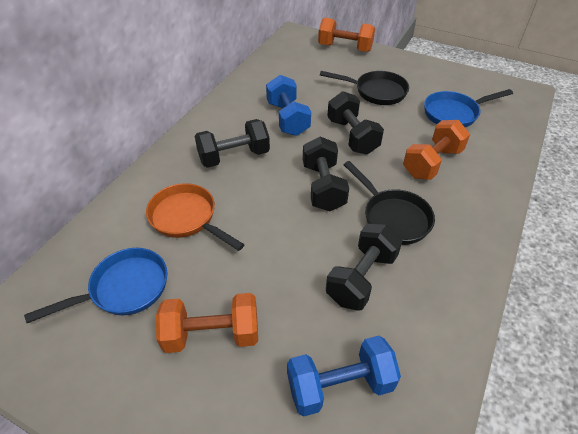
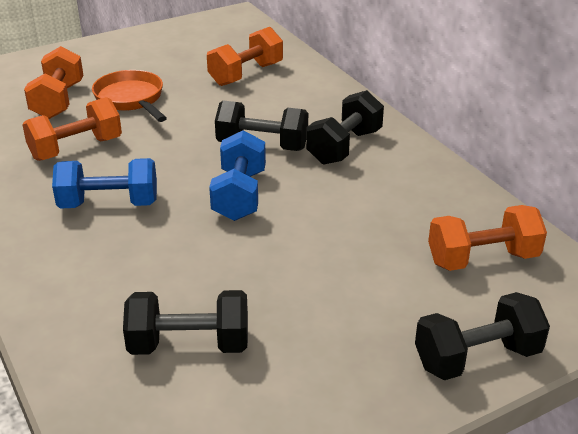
black pan: [320,71,409,105] [344,161,435,245] = 2 -> none = 0
blue pan: [24,248,167,323] [424,89,513,127] = 2 -> none = 0
orange dumbbell: [156,293,258,353] [318,18,375,52] [403,120,470,180] = 3 -> [22,97,122,161] [24,46,84,119] [207,27,283,86] [428,205,547,271] = 4

